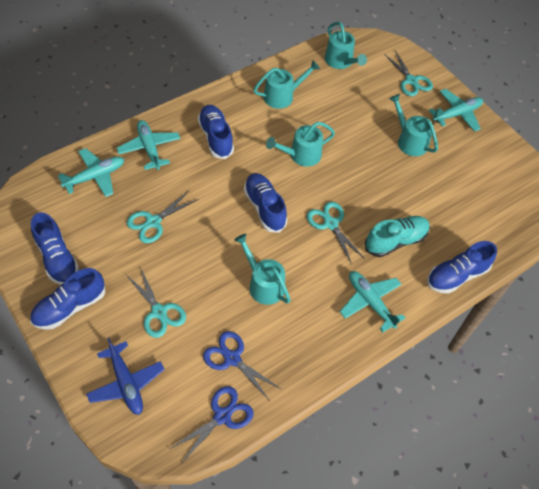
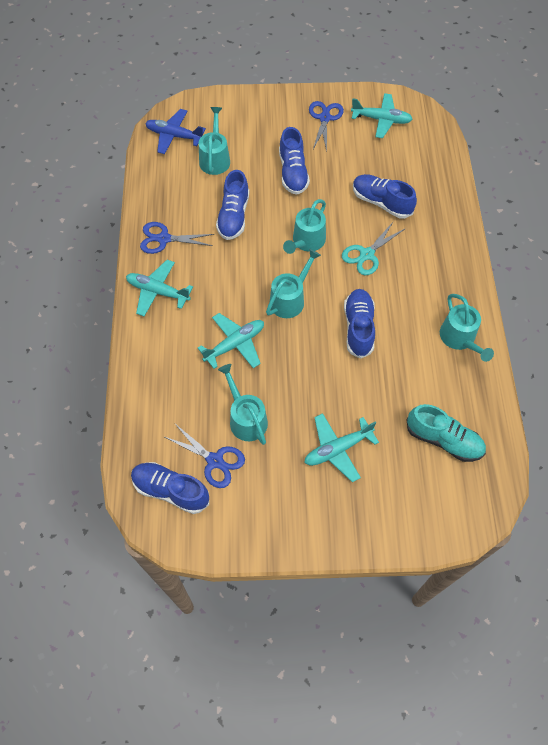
blue scissors: [170,386,254,462] [203,331,281,401] = 2 -> [140,222,214,254] [163,423,245,488] [309,101,344,152] = 3
turquoise scissors: [126,191,199,243] [126,267,186,338] [307,202,365,264] [384,50,433,96] = 4 -> [342,221,406,275] = 1

